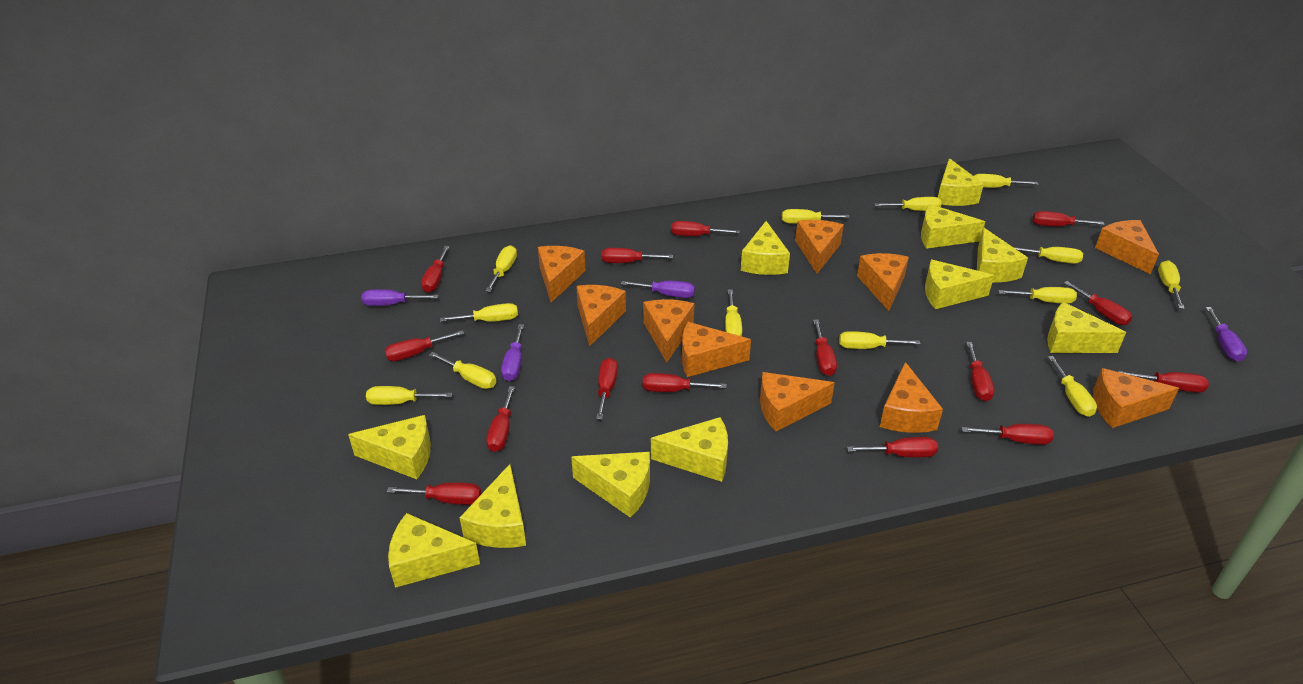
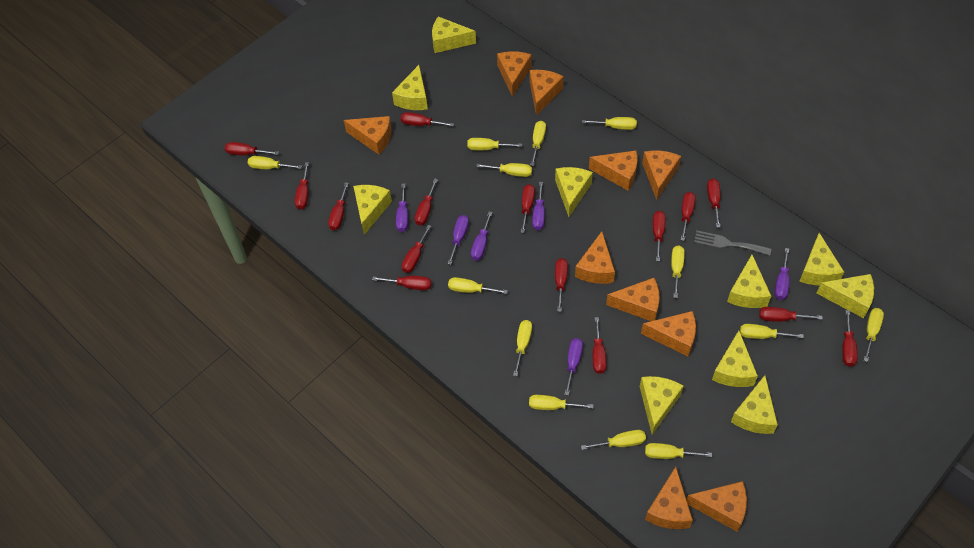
grey fork: none = 0 -> [694,230,771,256] = 1
purple screwdriver: [361,289,439,306] [501,324,524,381] [621,281,695,298] [1205,307,1247,362] = 4 -> [396,184,408,232] [447,215,469,265] [471,212,492,261] [532,182,545,230] [564,338,583,395] [775,248,790,300] = 6
yellow cheese: [348,415,431,479] [388,513,480,588] [460,464,526,548] [571,452,650,518] [651,417,728,482] [741,221,790,275] [921,204,985,249] [925,260,994,309] [938,158,984,206] [977,228,1028,283] [1047,302,1126,353] = 11 -> [353,185,392,235] [392,65,428,110] [432,16,476,53] [555,167,593,217] [640,376,683,435] [712,331,758,387] [727,255,771,308] [731,375,778,434] [799,233,844,285] [816,274,874,318] = 10

